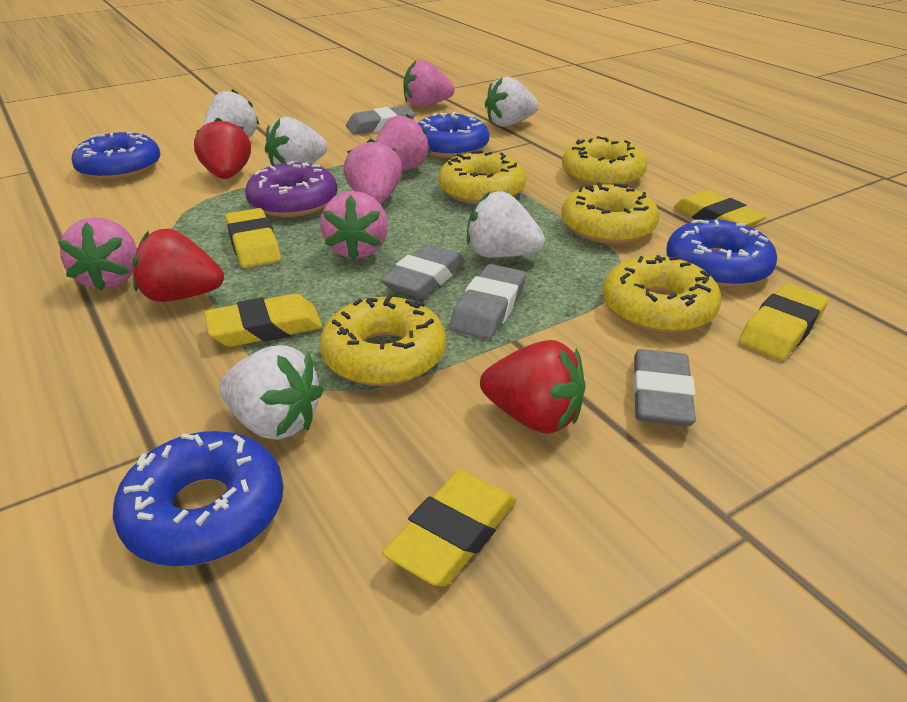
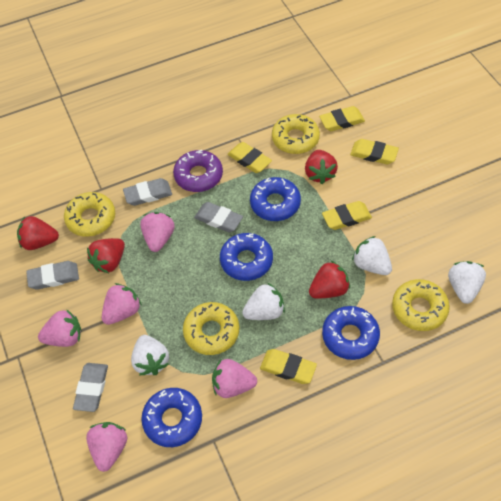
red strawberry: [133,229,224,302] [194,117,251,179] [480,340,586,434] = 3 -> [17,216,59,250] [87,238,125,273] [305,150,338,184] [309,261,350,299] = 4
white strawberry: [203,89,260,138] [219,345,324,440] [265,117,328,166] [467,191,545,258] [485,77,539,127] = 5 -> [131,335,169,375] [242,283,285,320] [352,236,392,275] [448,261,486,304] = 4
yellow donut: [320,294,446,386] [438,150,526,205] [561,182,659,244] [562,136,648,186] [603,255,721,334] = 5 -> [64,192,115,237] [183,302,239,355] [272,114,320,154] [392,279,450,331] = 4

